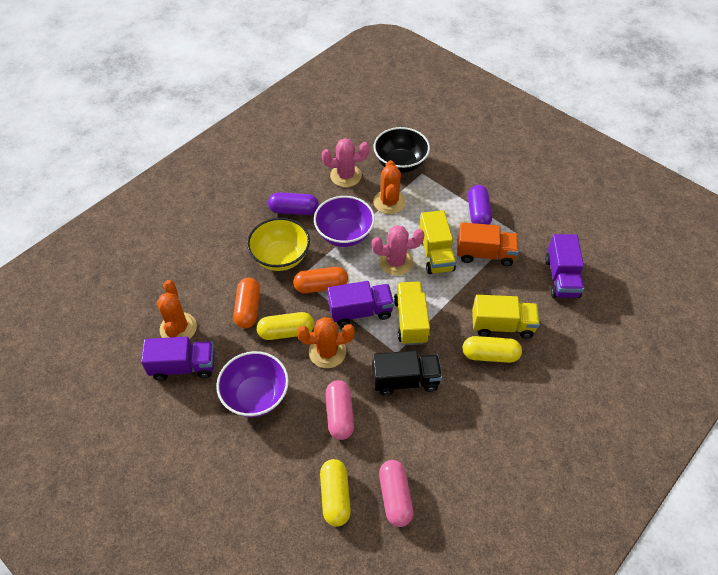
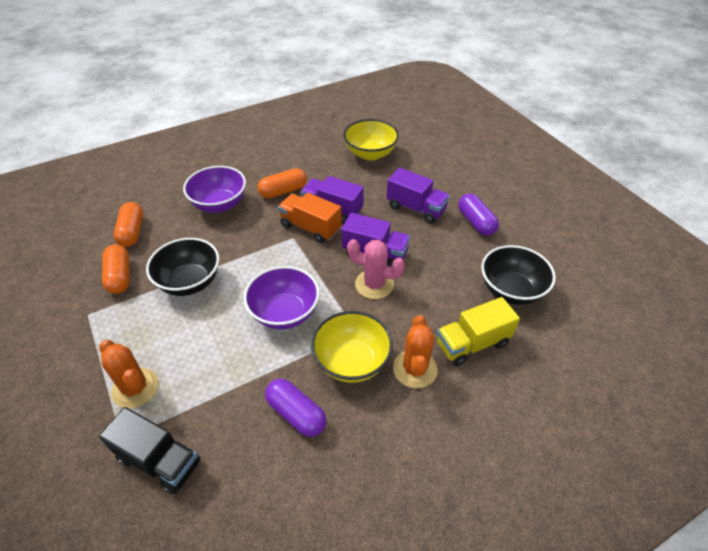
black bowl: [373,127,430,173] = 1 -> [146,238,219,296] [481,245,556,305] = 2
orange cactus: [157,280,197,339] [297,317,355,368] [373,160,406,214] = 3 -> [99,340,159,409] [393,315,438,388] = 2
orange capsule: [233,278,260,328] [293,267,348,293] = 2 -> [102,244,130,294] [114,202,143,247] [258,168,307,199] = 3
pink cactus: [322,138,369,187] [372,225,424,276] = 2 -> [347,239,405,299] = 1
pink capsule: [326,380,354,440] [379,460,413,527] = 2 -> none = 0
yellow bowl: [247,218,310,271] = 1 -> [311,311,393,383] [343,119,399,161] = 2
yellow capsule: [257,312,314,340] [320,459,351,527] [463,336,522,363] = 3 -> none = 0
yellow truck: [394,282,430,345] [419,210,456,274] [472,295,540,339] = 3 -> [437,297,520,366] = 1

